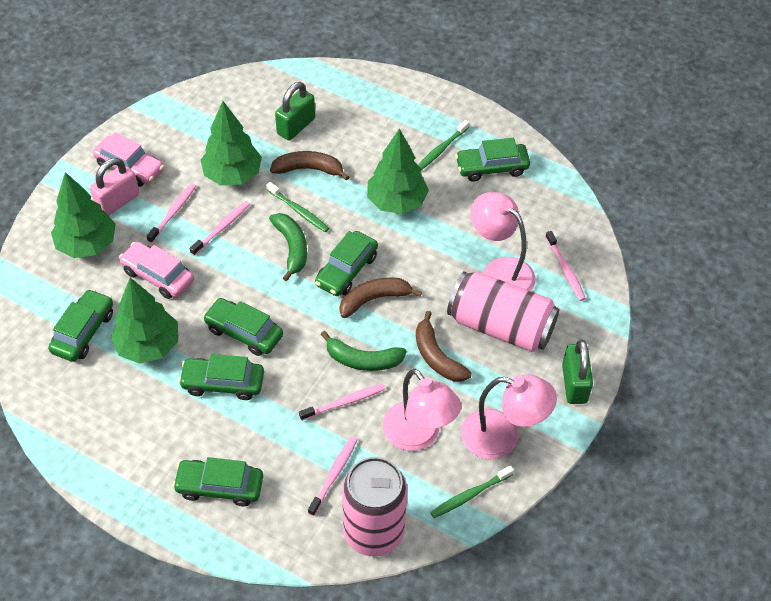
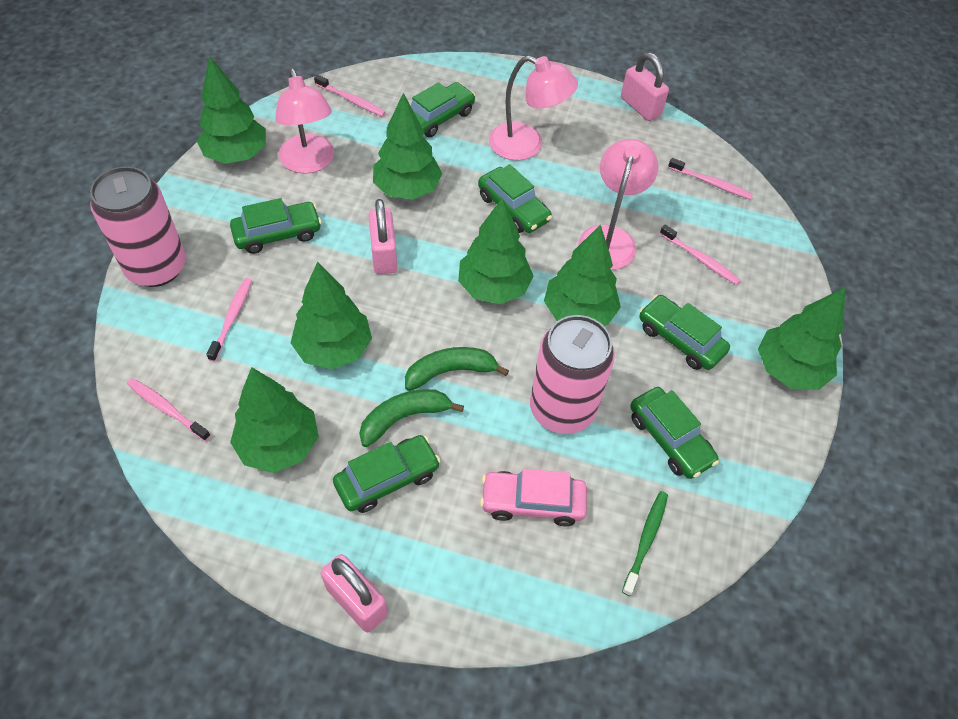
brown banana: [270,151,349,181] [340,277,422,318] [416,311,472,382] = 3 -> none = 0
green padlock: [275,82,315,141] [562,340,593,404] = 2 -> none = 0
green toothbrush: [266,182,329,232] [418,120,469,170] [430,465,514,518] = 3 -> [622,491,668,596] = 1
green tree: [51,172,116,258] [110,278,178,364] [201,101,262,185] [367,128,429,214] = 4 -> [197,56,266,164] [230,367,319,473] [291,262,372,369] [373,93,442,200] [458,197,533,304] [544,224,621,326] [758,287,845,390] = 7
pink car: [93,132,164,187] [119,241,194,299] = 2 -> [480,469,587,526] = 1
pink padlock: [90,158,139,216] = 1 -> [321,554,388,632] [368,199,397,274] [621,52,669,121] = 3

